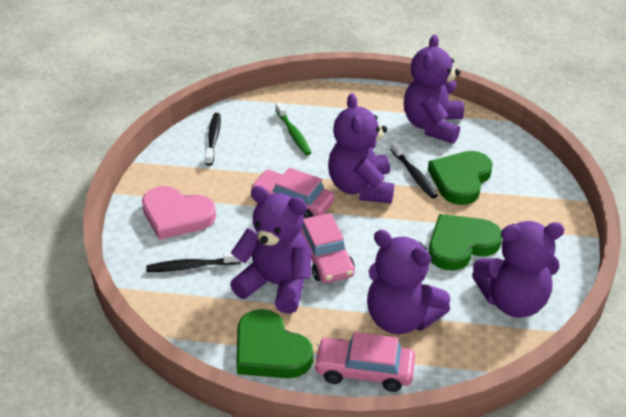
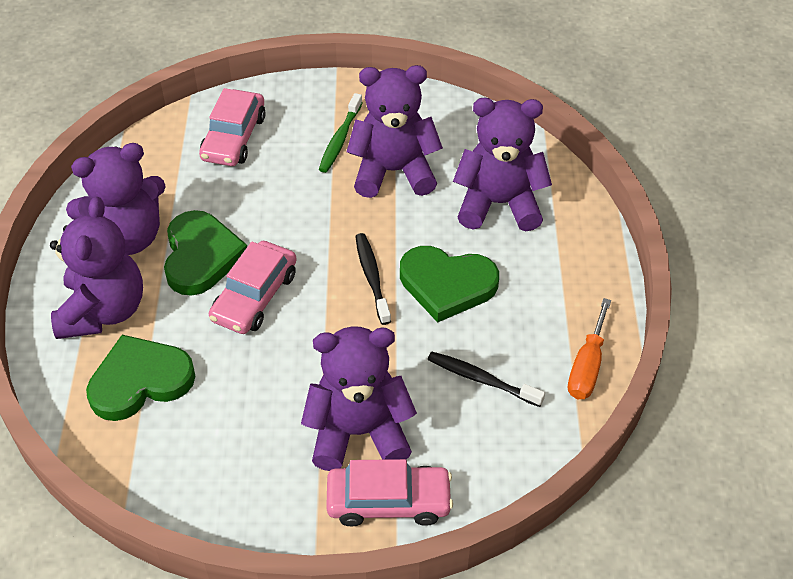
black toothbrush: [146,251,241,272] [205,113,221,166] [390,141,438,199] = 3 -> [355,233,391,325] [428,352,545,407] = 2
orange screwdriver: none = 0 -> [568,298,611,399] = 1
pink heart: [142,186,216,240] = 1 -> none = 0

